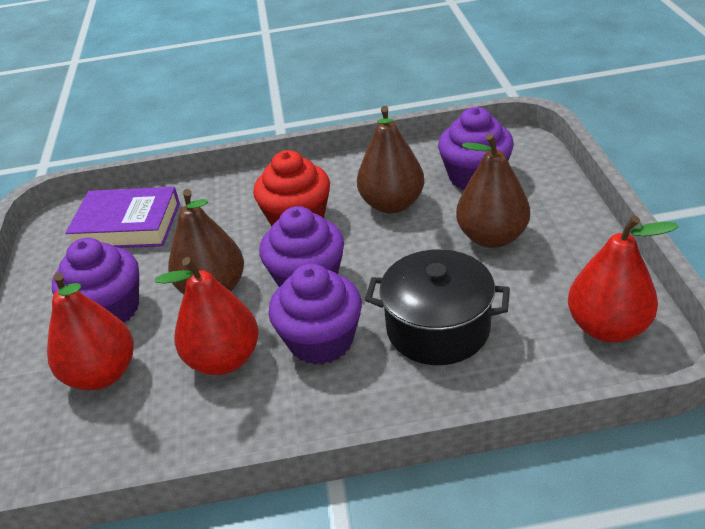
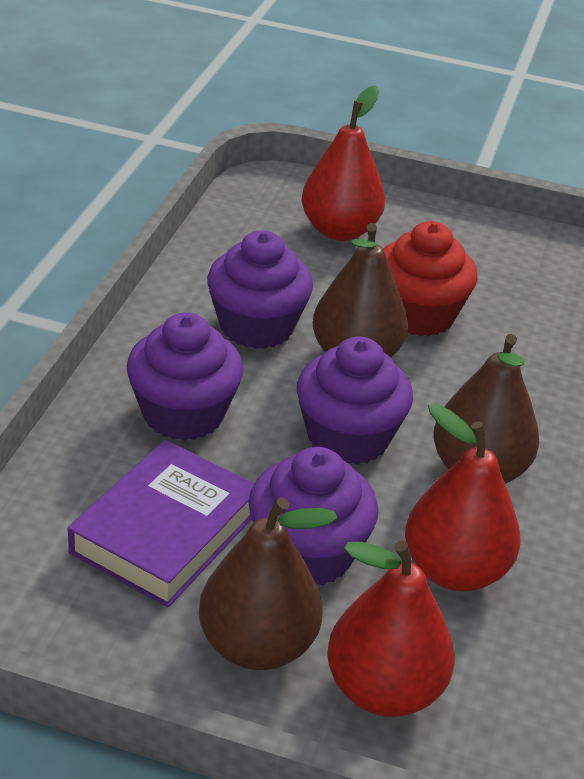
black pot: [365,249,510,365] = 1 -> none = 0

